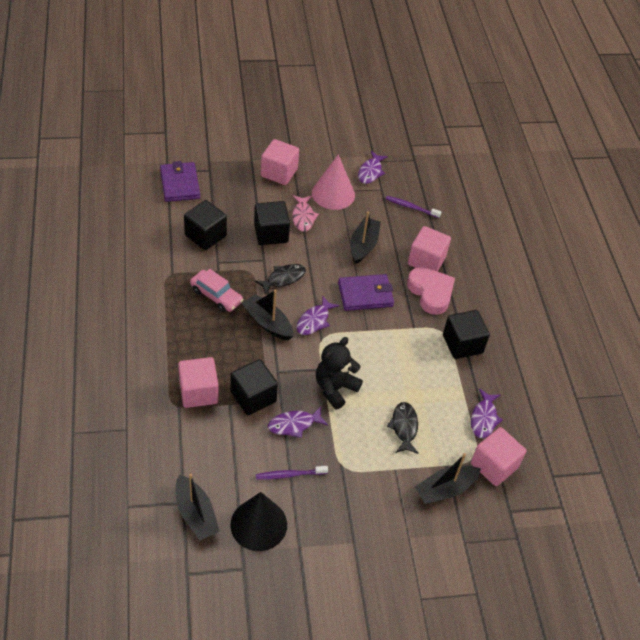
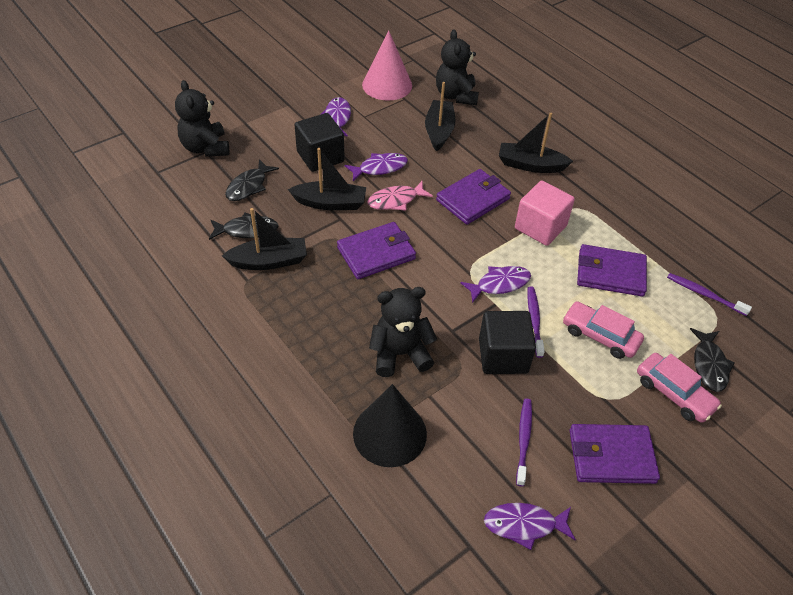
black cube: [184,200,227,250] [230,359,278,415] [254,201,290,245] [443,310,490,359] = 4 -> [295,113,345,172] [479,311,536,374] = 2
black fish: [254,264,306,295] [387,402,419,454] = 2 -> [209,212,279,240] [225,159,279,201] [690,328,735,392] = 3
black teddy bear: [316,337,363,409] = 1 -> [175,80,229,157] [369,287,437,377] [436,29,479,105] = 3
pink car: [190,269,243,312] = 1 -> [563,301,644,359] [637,353,722,423] = 2
pink cube: [178,357,219,408] [261,139,299,185] [408,226,451,272] [471,427,527,486] = 4 -> [515,181,575,246] = 1
pink heart: [407,267,455,315] = 1 -> none = 0
purple toothbrush: [256,466,328,480] [386,196,441,218] = 2 -> [516,399,532,486] [527,287,545,358] [667,273,752,316] = 3
purple wallet: [160,161,200,202] [338,274,394,311] = 2 -> [337,222,416,279] [436,169,511,225] [570,424,660,484] [577,244,647,297] = 4

